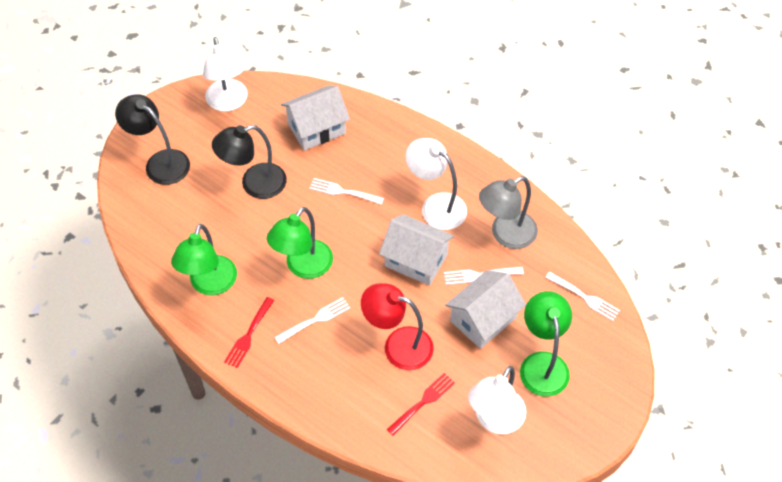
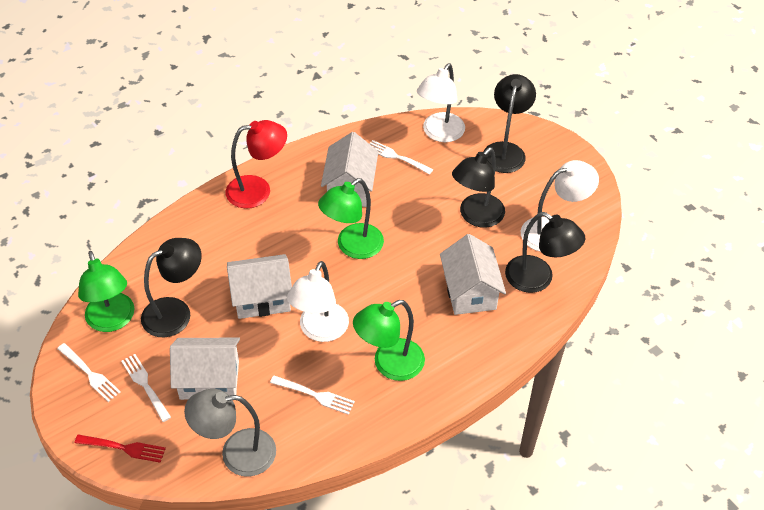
black lamp: [115,94,190,185] [212,125,287,199] = 2 -> [141,238,202,337] [452,147,505,228] [483,74,536,173] [505,212,585,293] = 4
red fork: [224,297,274,368] [387,373,455,436] = 2 -> [75,434,166,463] = 1
white house: [281,85,350,151] [379,214,454,286] [445,270,526,349] = 3 -> [170,338,240,400] [227,254,292,319] [321,132,378,207] [440,234,506,315] = 4

